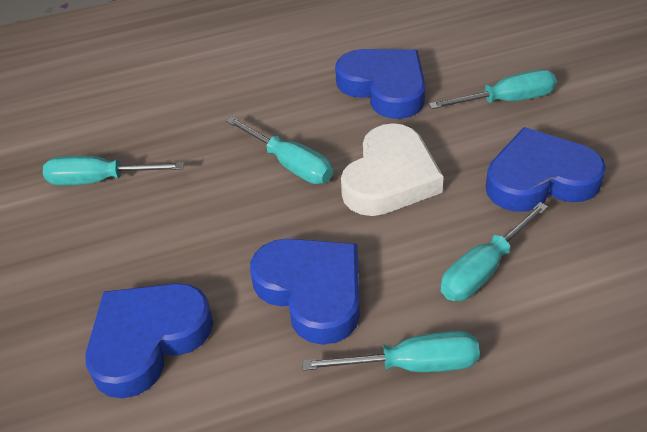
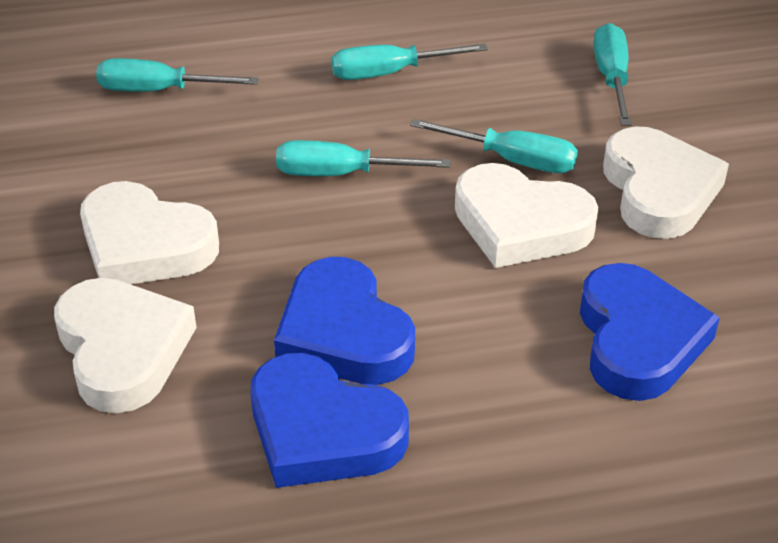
blue heart: [86,283,213,398] [250,239,360,345] [335,49,426,119] [486,127,606,212] = 4 -> [250,353,409,488] [274,257,415,385] [580,263,720,401] = 3
white heart: [341,123,444,216] = 1 -> [54,278,197,413] [80,181,219,284] [455,163,599,268] [603,126,729,239] = 4

